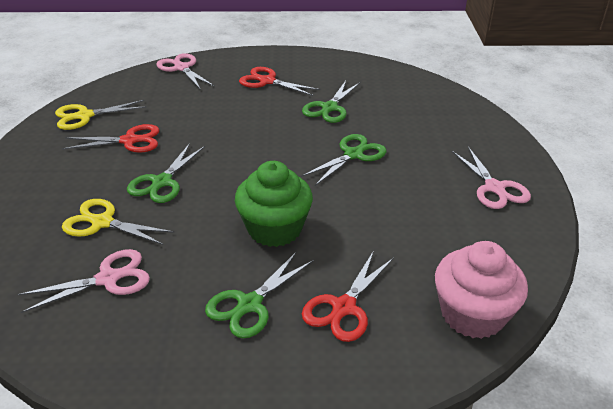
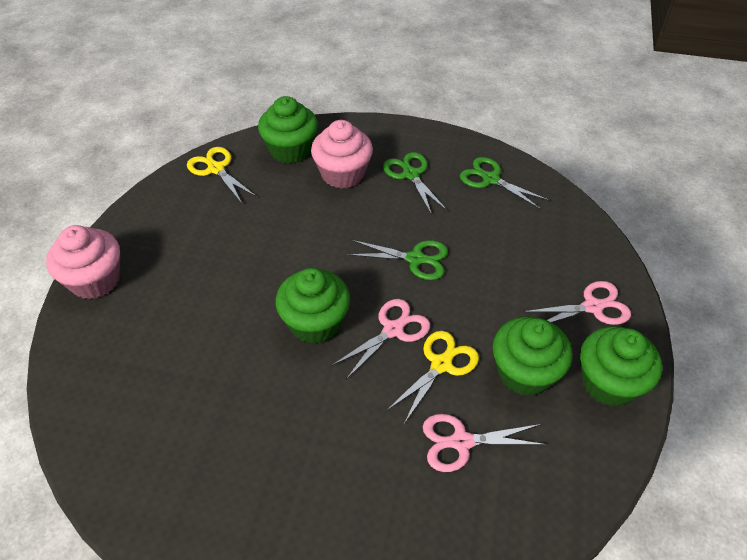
green cupcake: [235,161,313,247] = 1 -> [258,96,318,164] [276,268,350,344] [493,317,572,396] [580,326,662,406] = 4
green scissors: [127,143,205,203] [205,251,314,338] [301,134,386,186] [302,81,361,123] = 4 -> [347,240,448,280] [383,152,448,215] [460,157,549,210] = 3
pink cupcake: [435,241,528,339] = 1 -> [46,225,120,299] [311,120,373,189] = 2
red scissors: [62,124,159,153] [239,67,320,96] [302,251,394,342] = 3 -> none = 0

